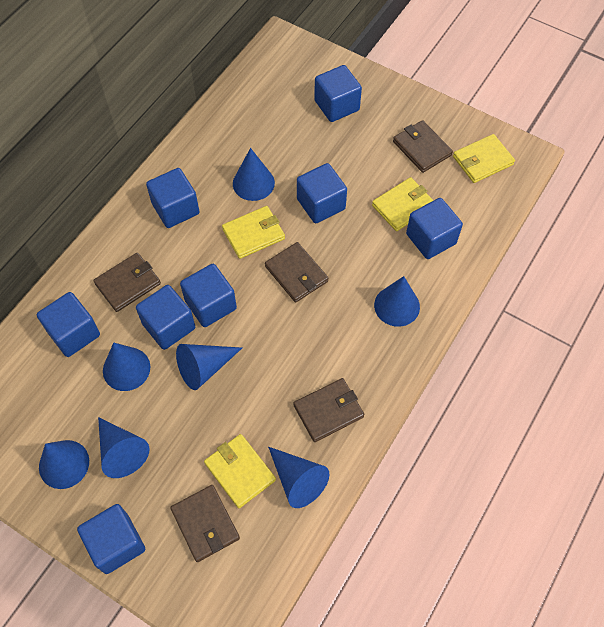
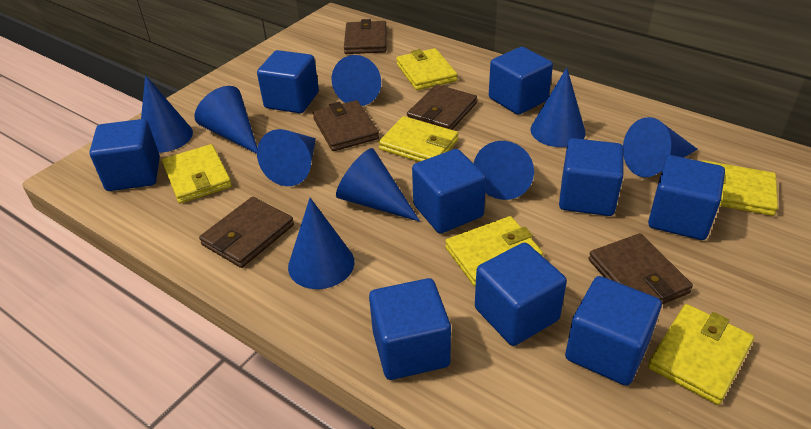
blue cone: [39,440,89,489] [98,417,150,478] [103,342,150,391] [176,344,242,390] [233,148,275,201] [268,447,329,508] [374,276,420,327] = 7 -> [141,75,193,153] [194,86,257,154] [257,129,316,186] [288,198,354,289] [332,55,381,106] [336,148,420,222] [474,141,534,200] [531,68,586,147] [623,117,698,177] = 9
blue cube: [37,292,100,357] [77,504,145,574] [136,285,195,350] [146,168,200,228] [180,264,237,327] [297,163,347,224] [314,65,362,122] [406,198,463,259] = 8 -> [89,119,160,191] [257,50,319,113] [369,278,451,380] [412,149,486,233] [475,243,567,346] [489,47,553,115] [559,138,624,216] [565,276,662,386] [648,155,725,240] = 9
yellow wallet: [204,434,276,508] [222,206,285,259] [372,177,434,231] [453,134,515,183] = 4 -> [162,144,232,204] [378,116,459,162] [396,48,458,90] [445,216,543,287] [648,304,754,405] [702,160,778,216] = 6

